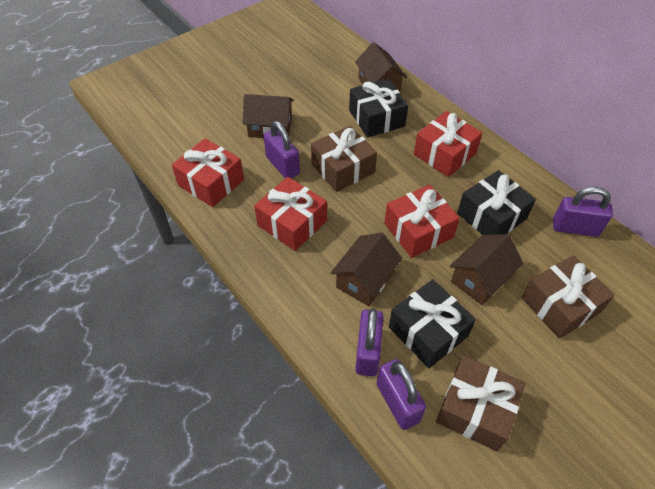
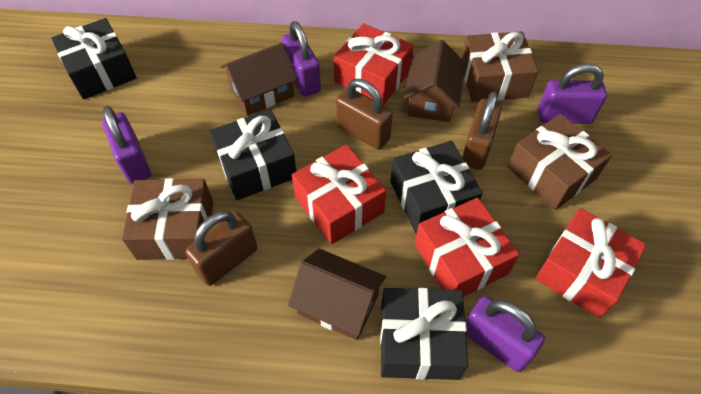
black gift: [349,79,408,138] [389,279,476,368] [457,170,536,235] = 3 -> [51,18,137,100] [209,109,296,200] [380,288,468,380] [390,141,483,234] = 4
brown house: [243,94,294,138] [331,233,402,306] [355,42,407,92] [450,234,524,305] = 4 -> [220,43,297,116] [288,249,386,340] [404,40,465,122] = 3
brown padlock: none = 0 -> [185,211,257,286] [336,79,393,150] [462,91,502,170] = 3

